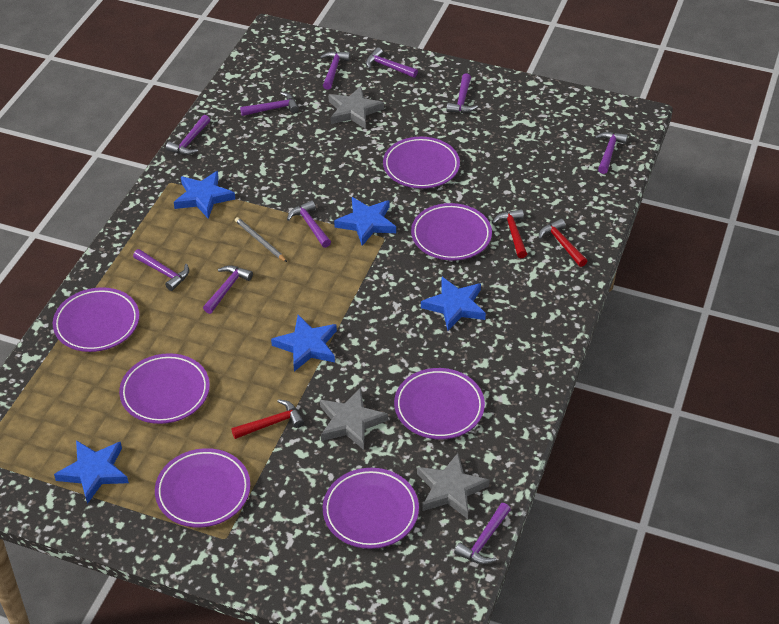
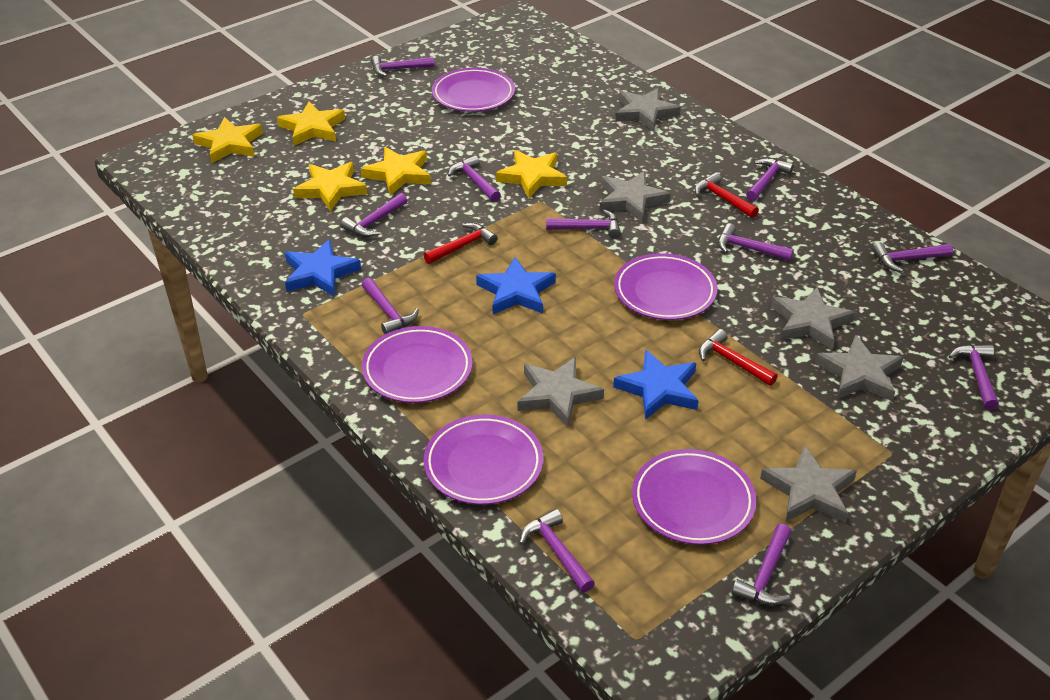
blue star: [54,440,129,504] [174,171,235,219] [271,315,337,372] [334,197,396,246] [421,277,486,331] = 5 -> [285,239,361,297] [476,257,556,314] [613,350,699,420] = 3
grey pencil: [235,217,287,262] = 1 -> none = 0
grey star: [320,388,388,450] [328,86,384,129] [417,453,490,519] = 3 -> [518,357,604,427] [600,171,671,222] [615,88,681,131] [760,445,857,523] [771,287,855,350] [815,335,903,401] = 6
purple hammer: [133,249,189,291] [166,115,210,155] [203,265,253,314] [240,92,299,116] [287,200,331,248] [320,51,350,90] [366,47,418,78] [446,73,478,113] [454,503,511,565] [595,132,628,174] = 10 -> [340,193,407,237] [361,278,419,334] [371,56,434,77] [448,155,501,202] [519,509,595,592] [546,209,621,238] [718,223,794,261] [732,524,791,605] [746,158,794,201] [872,243,953,272] [949,345,999,410] = 11
purple plate: [53,287,139,352] [119,353,210,424] [155,448,250,527] [323,468,419,549] [383,136,460,189] [394,368,485,439] [411,203,492,260] = 7 -> [362,326,473,403] [423,415,543,505] [432,68,515,112] [614,253,717,320] [632,449,756,545] = 5
yellow star: none = 0 -> [192,117,263,163] [277,102,345,146] [293,162,367,212] [361,147,431,195] [496,150,567,199] = 5

